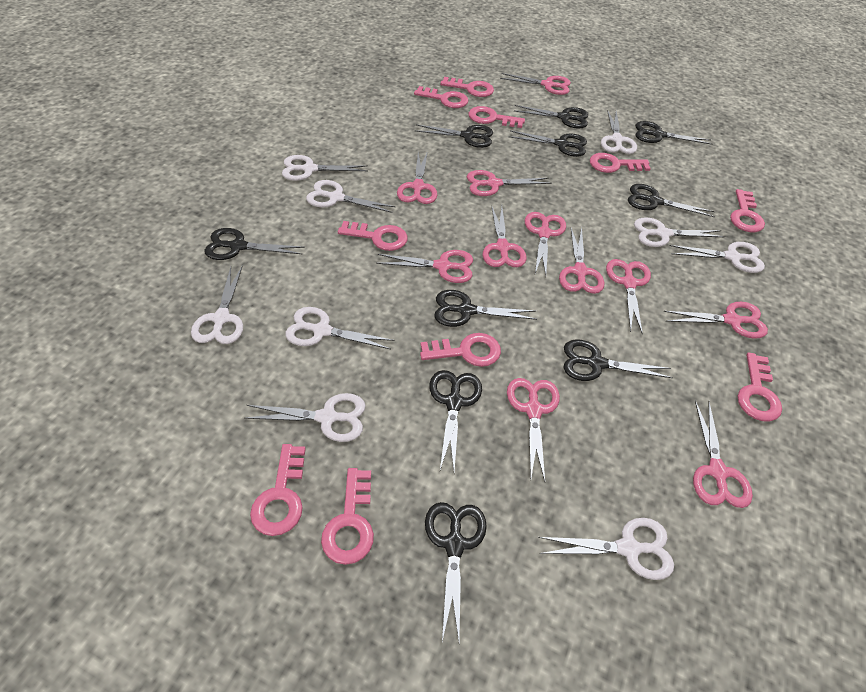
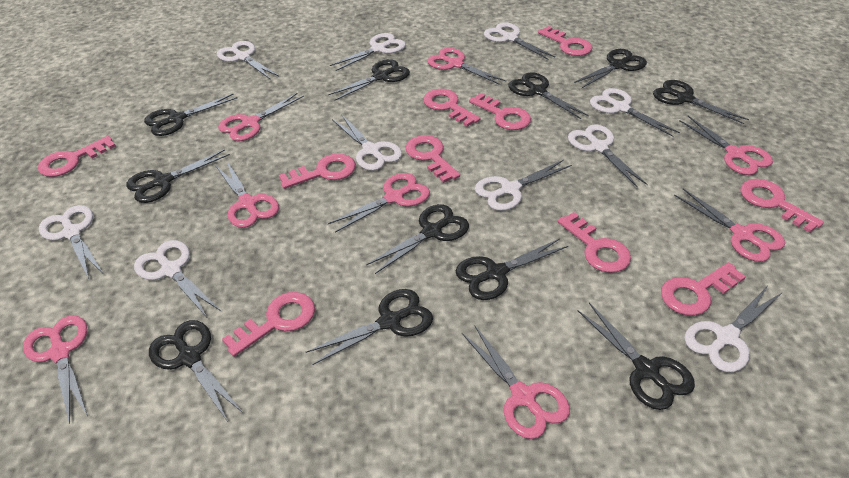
black scissors: [204,228,305,260] [415,124,493,148] [425,502,487,641] [429,370,482,471] [434,290,537,327] [508,130,587,157] [514,105,588,129] [564,339,673,381] [628,184,715,217] [635,121,712,145] = 10 -> [126,149,230,203] [144,94,238,136] [149,320,243,422] [306,289,433,365] [328,59,410,101] [366,204,469,274] [456,239,568,300] [508,72,589,119] [574,49,647,88] [577,303,695,410] [653,80,749,124] = 11
pink scissors: [376,250,473,283] [397,151,437,204] [467,170,551,196] [483,205,526,267] [500,73,571,95] [507,378,560,481] [525,212,566,276] [559,227,604,294] [606,259,651,334] [664,302,768,339] [693,400,753,508] = 11 -> [23,315,88,424] [216,162,279,228] [218,93,304,141] [328,173,430,233] [427,48,506,85] [462,326,570,439] [674,188,785,262] [679,116,773,175] = 8
white scissors: [191,265,243,344] [244,393,366,442] [282,155,368,181] [285,307,394,350] [306,180,396,213] [538,518,674,580] [601,110,637,154] [634,217,725,247] [670,242,765,273] = 9 -> [39,205,103,279] [134,240,221,317] [217,41,279,80] [330,33,406,71] [332,114,402,171] [475,160,572,211] [484,22,555,60] [568,124,648,187] [590,88,680,137] [684,287,783,372] = 10

